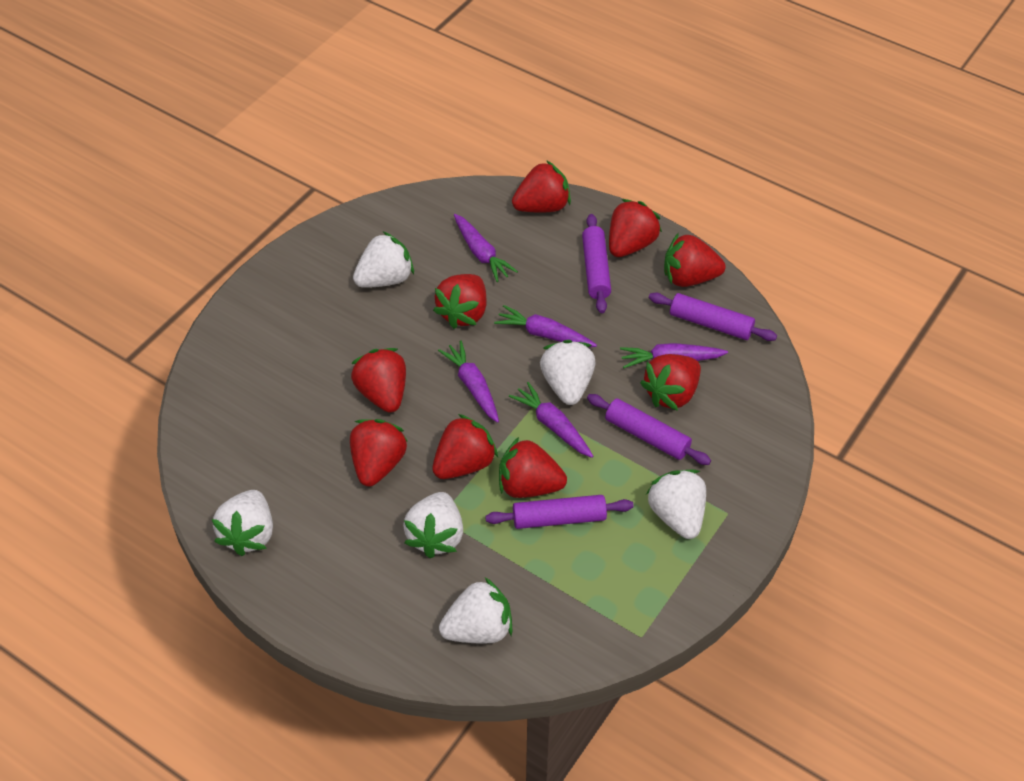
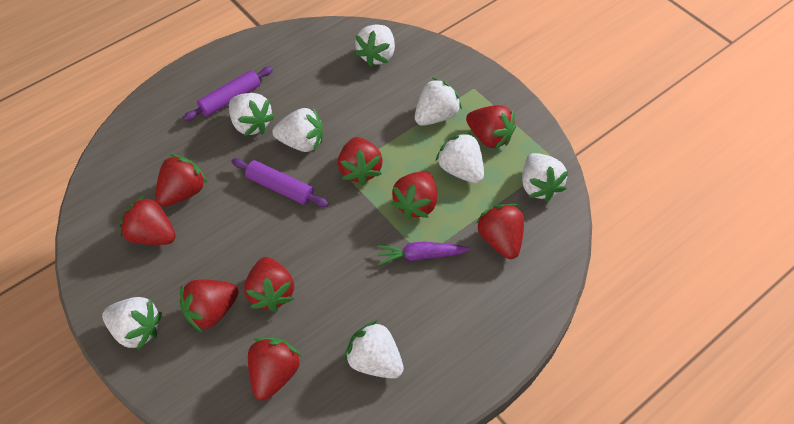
purple carrot: [438,340,499,423] [454,214,518,282] [494,305,597,347] [509,382,593,458] [620,343,728,368] = 5 -> [377,241,471,265] = 1
purple rolling pin: [485,495,634,529] [582,214,611,313] [587,394,711,465] [649,293,777,341] = 4 -> [183,67,273,121] [232,158,329,207] = 2
white strawberry: [212,490,273,556] [353,232,414,288] [403,492,463,558] [439,578,512,643] [540,340,595,405] [646,470,706,539] = 6 -> [102,297,162,350] [229,93,275,136] [272,107,323,152] [344,320,404,379] [355,25,395,67] [415,78,462,126] [436,132,484,183] [522,153,568,202] = 8

